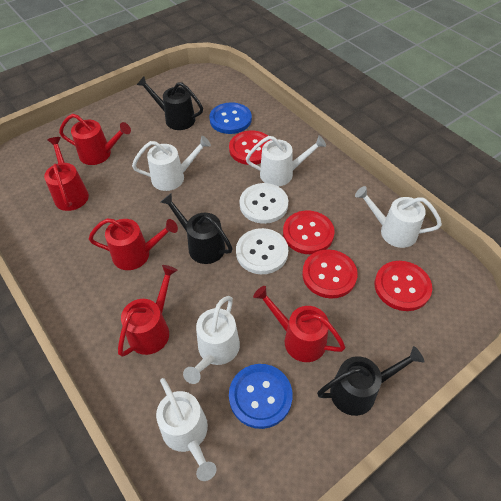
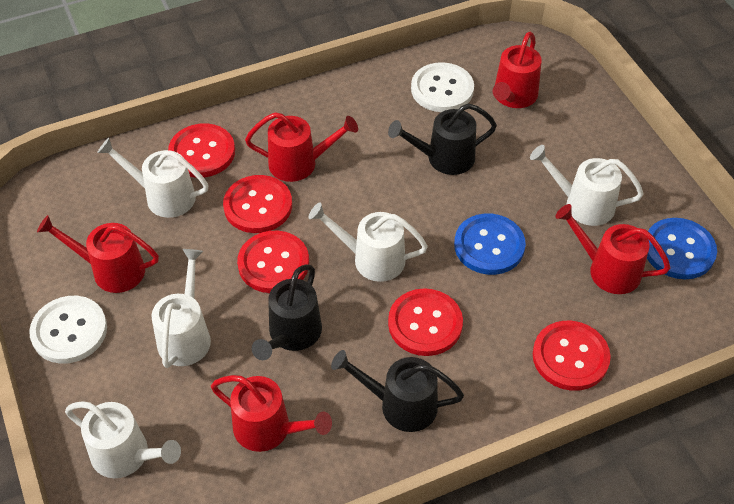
red button: [229,130,270,165] [283,211,335,254] [302,249,358,299] [375,261,432,311] = 4 -> [168,123,235,178] [223,175,292,233] [237,231,309,293] [388,288,463,356] [533,321,611,391] = 5

